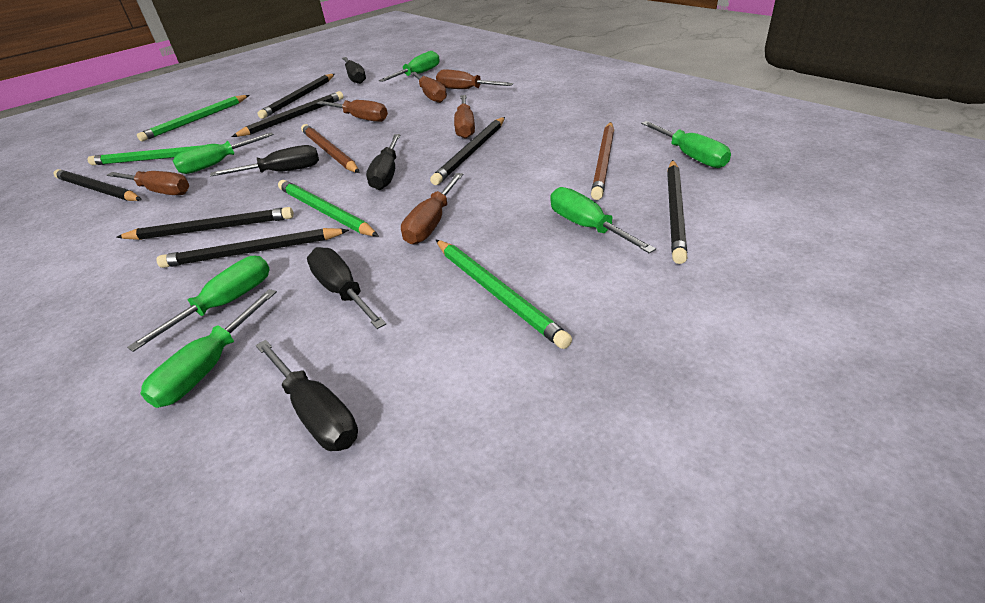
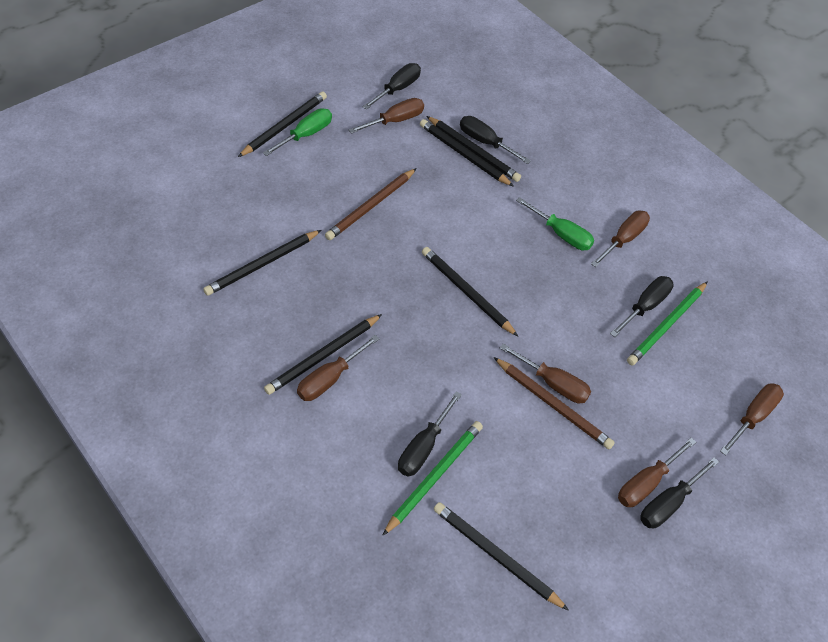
green pencil: [88,145,203,165] [137,95,249,141] [278,180,379,237] [436,240,572,349] = 4 -> [382,421,483,536] [627,281,708,365] = 2
green screwdriver: [127,256,270,352] [140,289,277,408] [173,133,274,174] [379,51,440,82] [550,187,656,253] [641,121,731,168] = 6 -> [263,108,332,156] [516,197,594,251] = 2

